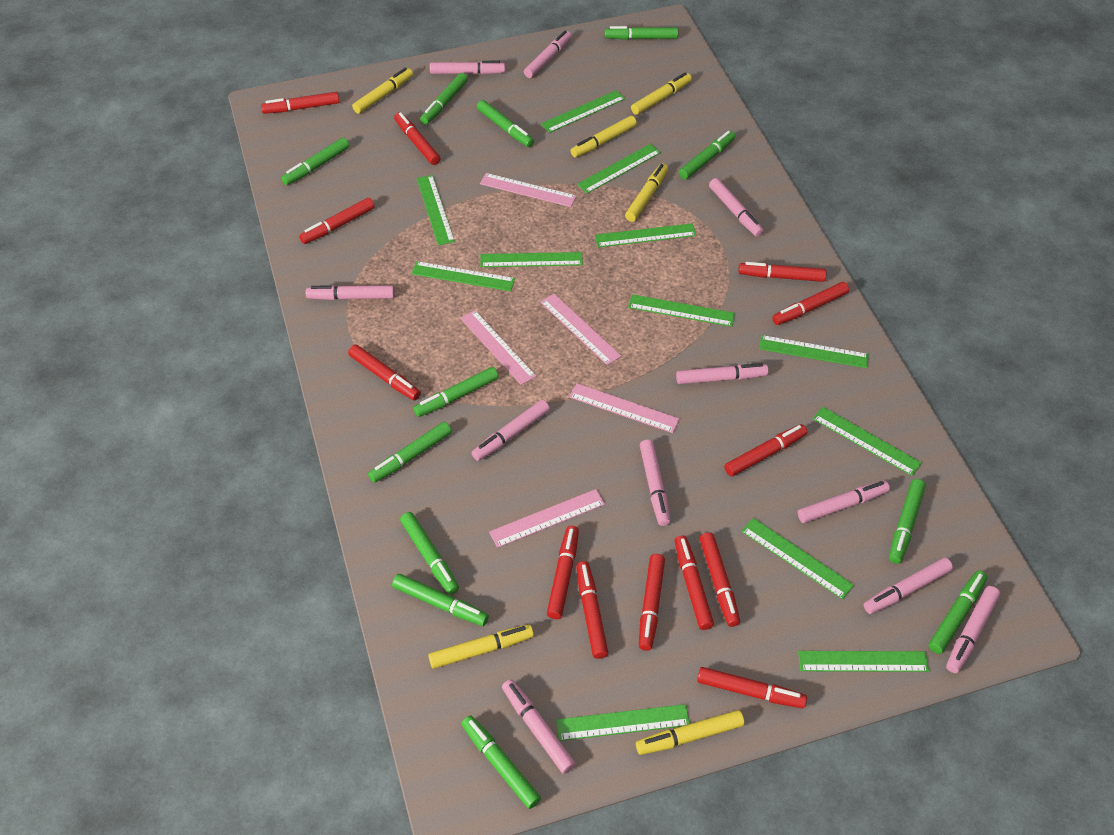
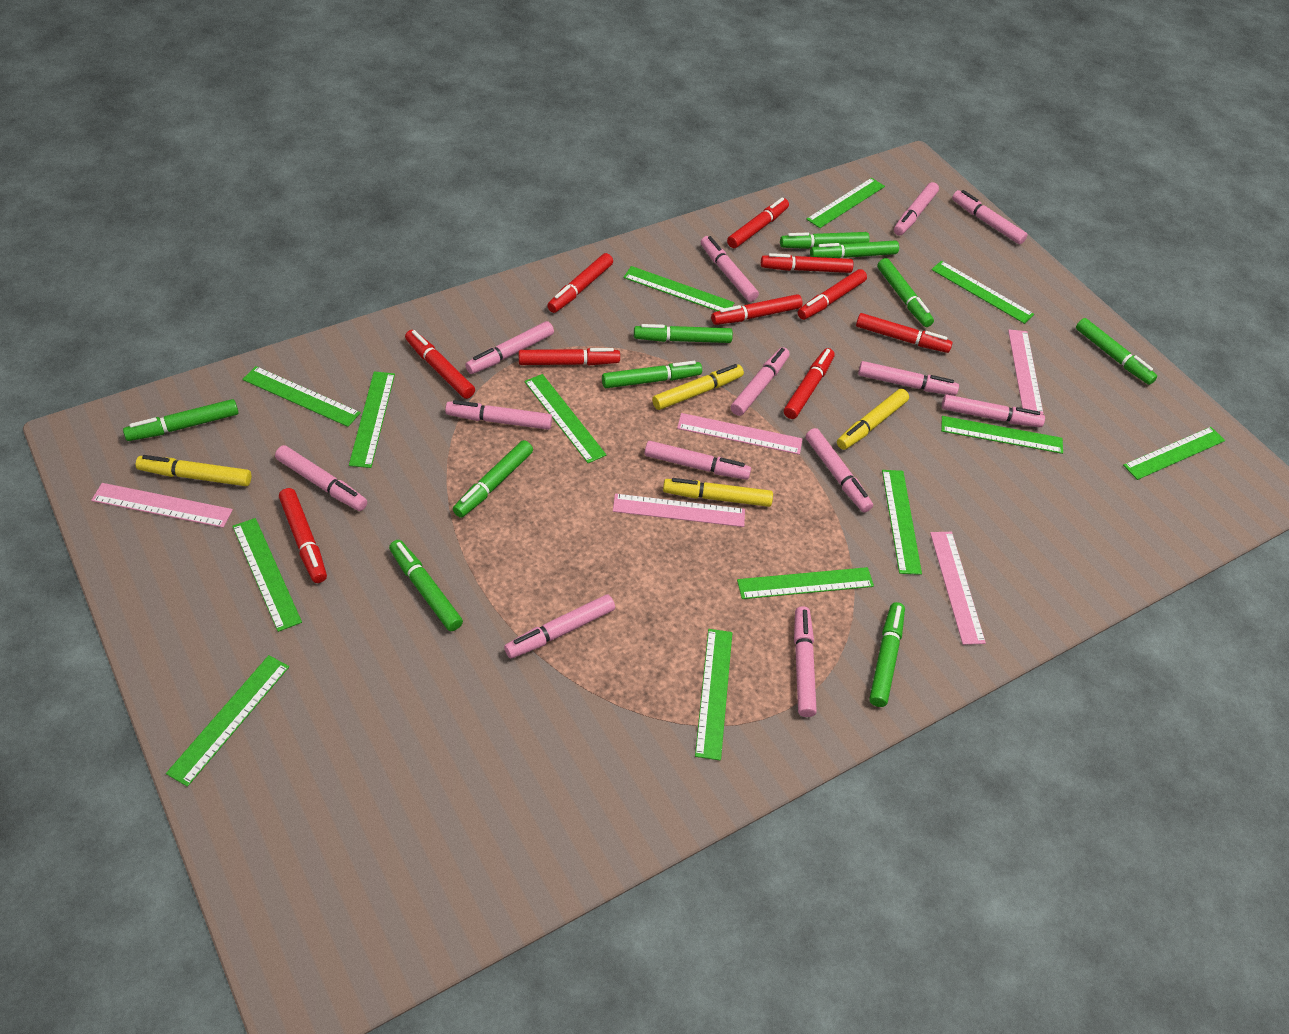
green marker: [281,137,349,185] [368,422,452,483] [392,574,489,626] [400,512,459,595] [413,367,499,417] [420,73,468,125] [461,716,541,809] [477,100,534,147] [605,26,678,40] [679,131,735,179] [889,479,926,564] [929,570,987,654] = 12 -> [123,399,238,441] [389,540,463,631] [453,440,533,518] [602,361,702,388] [634,324,733,343] [780,232,870,249] [810,240,899,258] [869,602,905,707] [877,258,934,327] [1076,318,1157,385] = 10
green ruler: [411,261,515,291] [417,175,455,245] [480,252,583,267] [541,90,625,133] [556,704,690,741] [577,144,661,194] [595,223,696,247] [628,294,735,327] [741,518,854,599] [759,335,869,368] [798,651,929,672] [813,407,922,476] = 12 -> [166,655,289,787] [232,518,302,632] [243,366,361,427] [349,371,395,468] [524,374,606,463] [623,266,734,311] [695,629,732,761] [737,567,874,599] [806,178,885,228] [882,470,922,575] [931,261,1034,324] [941,416,1063,454] [1123,427,1225,480] = 13
pink marker: [306,285,394,300] [430,61,505,74] [472,400,550,461] [502,679,576,774] [524,31,572,78] [640,440,671,526] [676,363,769,384] [709,178,764,237] [798,480,890,523] [864,558,953,614] [946,586,1000,673] = 11 -> [275,445,367,511] [445,400,552,430] [465,321,554,374] [504,595,615,658] [644,441,751,480] [701,236,759,302] [731,347,790,416] [794,606,817,717] [806,428,873,513] [858,361,959,396] [894,182,939,236] [942,394,1045,427] [952,190,1028,244] = 13
red marker: [261,92,340,114] [299,198,375,244] [348,344,421,401] [394,112,440,165] [547,526,579,619] [576,561,608,659] [639,554,665,651] [674,535,714,630] [697,667,807,709] [700,532,740,627] [724,424,807,476] [738,262,827,282] [772,282,849,325] = 13 -> [279,488,327,583] [405,330,475,399] [519,348,620,365] [547,253,613,313] [711,294,803,325] [727,198,789,248] [761,253,854,273] [784,348,835,419] [798,269,867,320] [856,313,952,353] = 10
yellow marker: [352,68,413,114] [428,624,534,669] [570,116,637,157] [625,163,668,222] [631,73,692,115] [636,710,744,755] = 6 -> [136,455,251,486] [652,364,744,410] [663,478,773,507] [837,389,909,450] = 4

